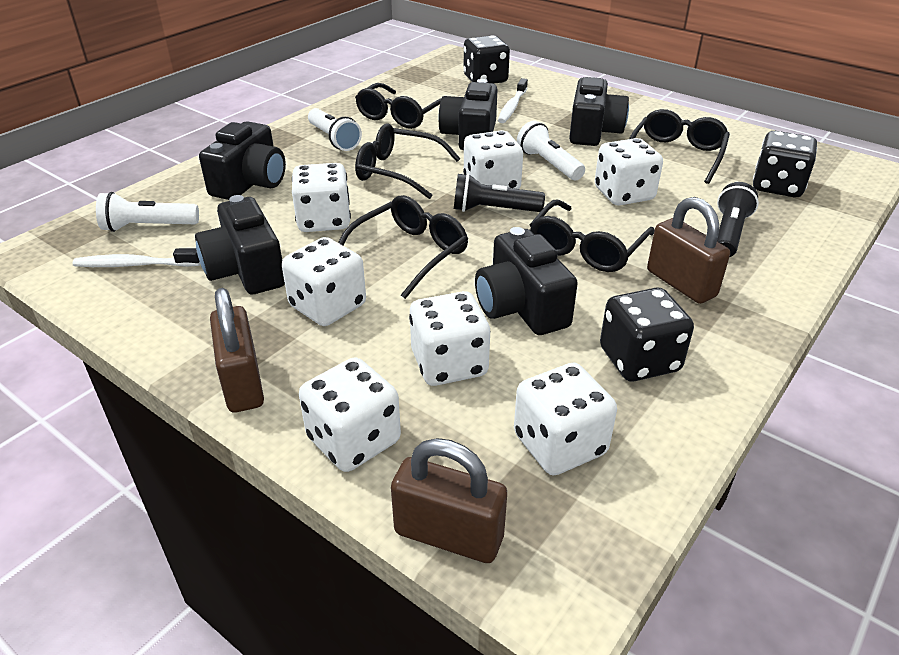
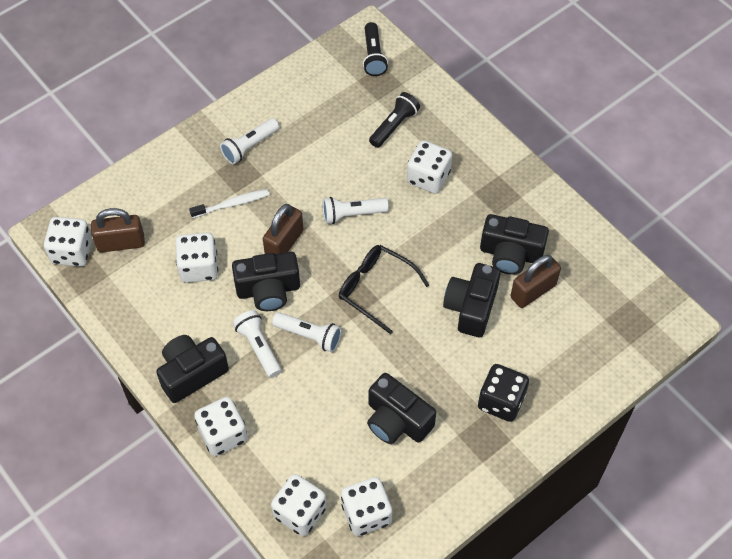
black dice: [463,35,510,84] [600,288,694,382] [753,131,817,197] = 3 -> [478,364,529,422] = 1
black glasses: [338,195,468,299] [355,83,441,129] [355,123,461,199] [530,199,655,272] [629,109,730,184] = 5 -> [339,245,429,334] = 1
white dice: [282,237,366,326] [292,163,351,232] [299,357,401,472] [409,291,490,386] [463,130,523,189] [514,363,617,475] [595,138,663,206] = 7 -> [44,217,92,267] [176,233,218,283] [194,397,248,456] [271,474,327,536] [341,477,392,536] [407,140,452,194] = 6
white flashlight: [96,192,199,232] [308,108,362,151] [517,120,585,180] = 3 -> [220,118,279,164] [233,310,282,378] [272,312,342,352] [323,197,389,224] = 4
white toothbrush: [73,248,200,267] [498,78,528,123] = 2 -> [189,189,270,218] = 1

